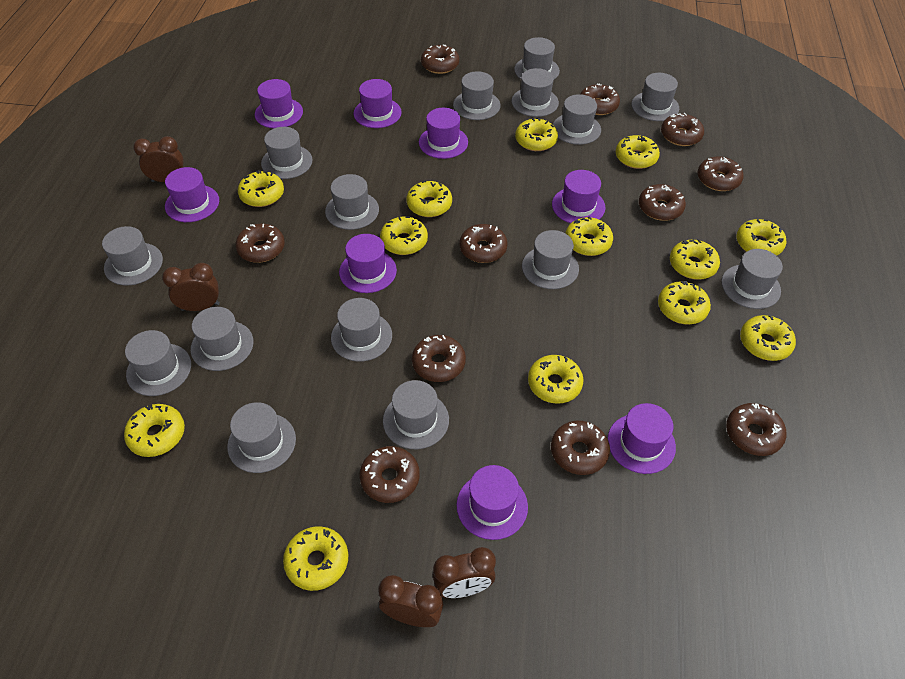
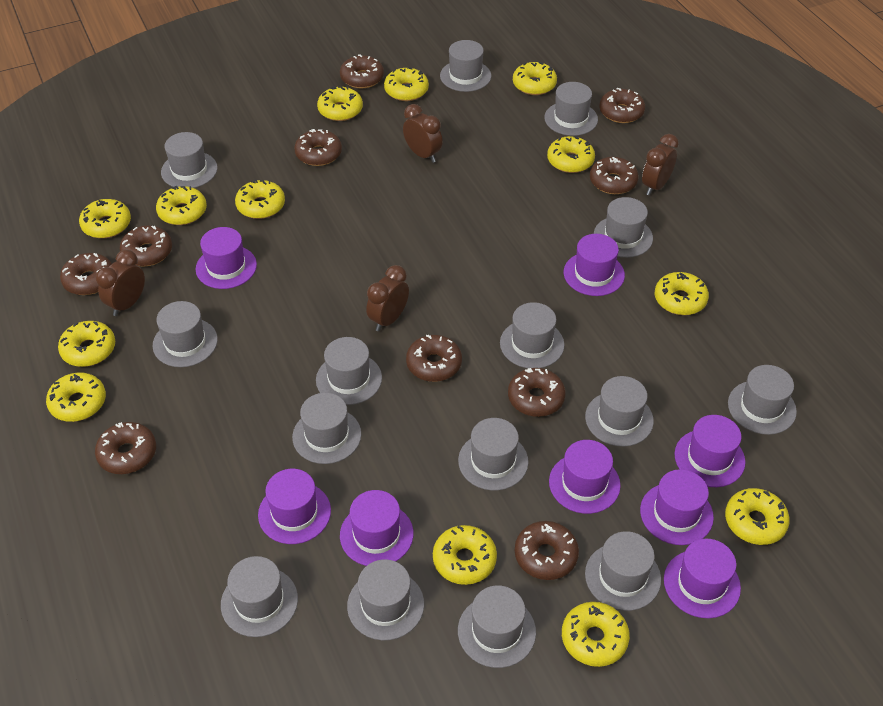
brown donut: [235,224,285,263] [359,446,420,503] [412,335,466,382] [421,44,459,74] [460,224,508,263] [551,421,610,475] [580,84,620,115] [639,184,686,221] [661,113,704,146] [698,157,743,191] [726,403,786,456] = 11 -> [60,253,112,295] [95,422,156,474] [120,225,172,266] [294,129,342,166] [340,54,384,88] [406,335,462,382] [508,368,566,417] [515,521,579,580] [590,157,639,194] [599,88,645,123] = 10

